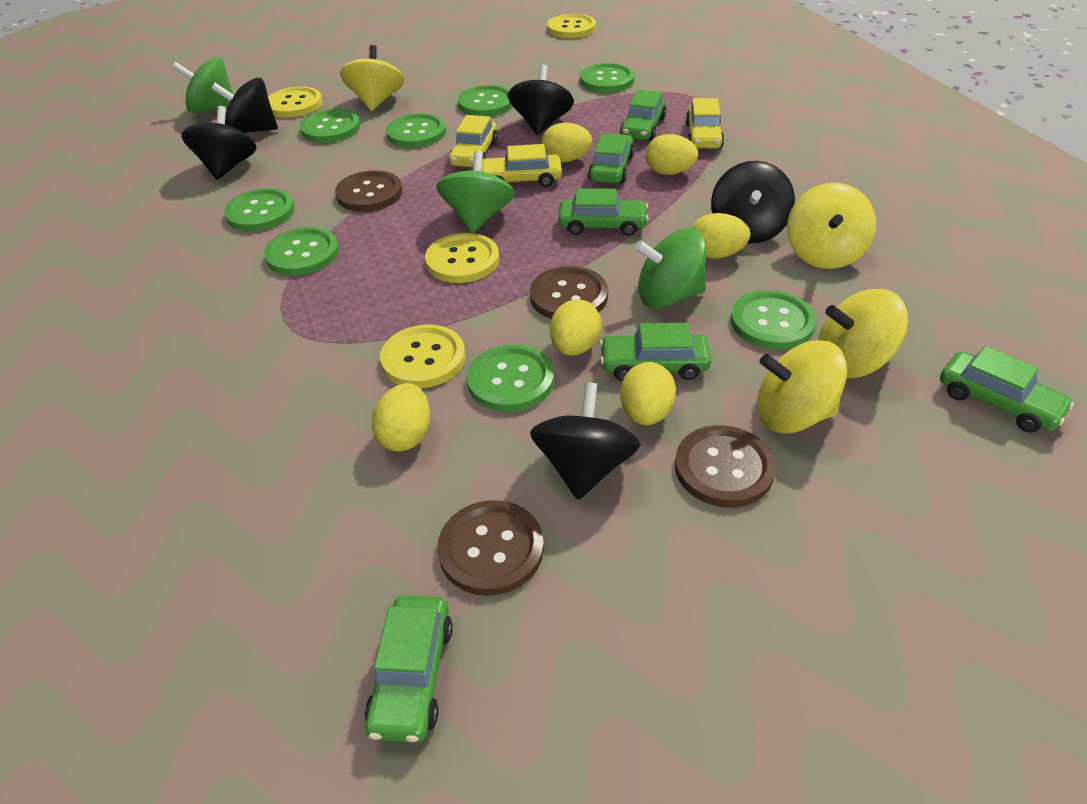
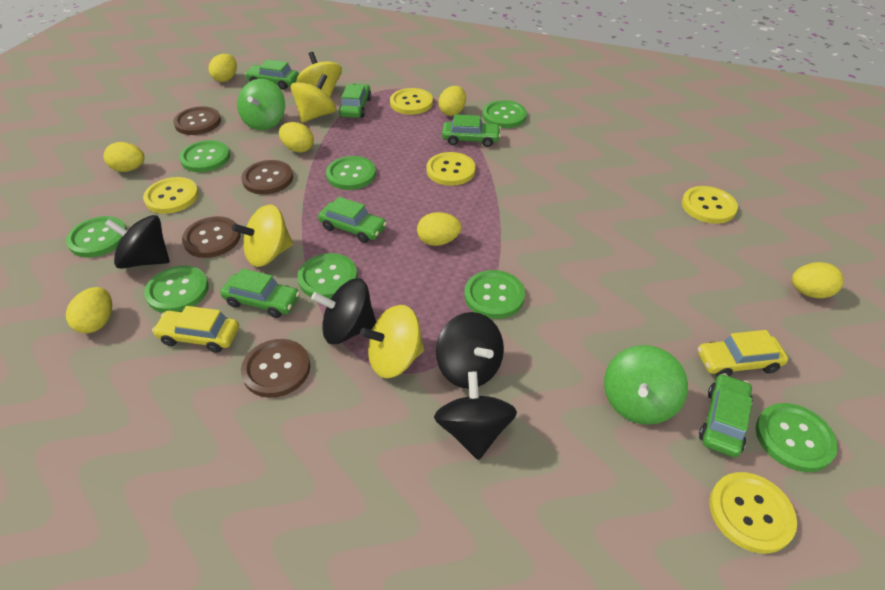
black spinning top: [181,106,257,180] [211,78,278,133] [508,65,574,135] [530,382,641,500] [711,161,795,243] = 5 -> [105,215,169,269] [311,278,376,344] [434,371,517,460] [436,312,504,388] = 4
green spinning top: [172,57,234,113] [436,151,515,233] [635,228,707,308] = 3 -> [237,79,285,130] [604,345,688,425] = 2
yellow button: [268,86,323,118] [380,325,466,388] [425,233,499,283] [547,14,596,38] = 4 -> [143,177,199,214] [390,88,433,115] [426,152,476,186] [682,186,738,224] [709,472,797,554] = 5
yellow car: [449,115,498,167] [482,144,562,187] [685,98,724,148] = 3 -> [152,306,239,353] [698,330,788,377] = 2
yellow egg: [372,383,430,452] [542,123,592,163] [550,299,601,356] [620,362,676,425] [646,134,698,175] [691,213,751,259] = 6 -> [66,287,112,334] [103,142,144,172] [209,54,237,82] [279,122,314,153] [417,212,462,246] [438,86,466,116] [792,262,844,298] = 7

